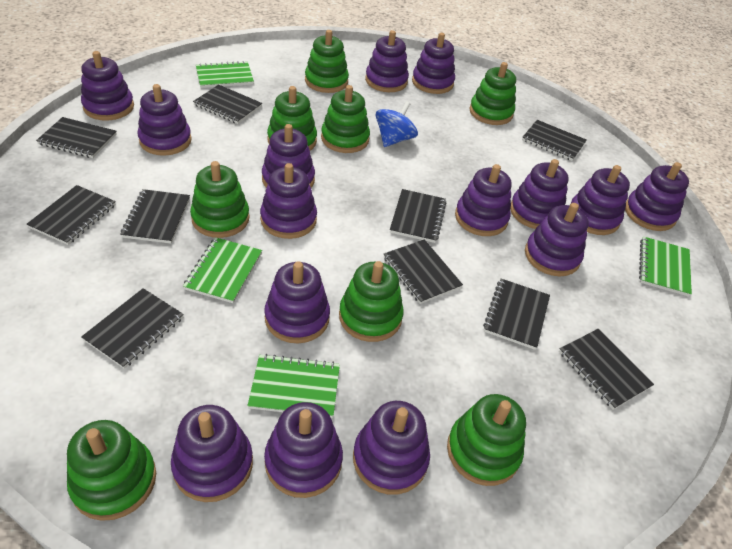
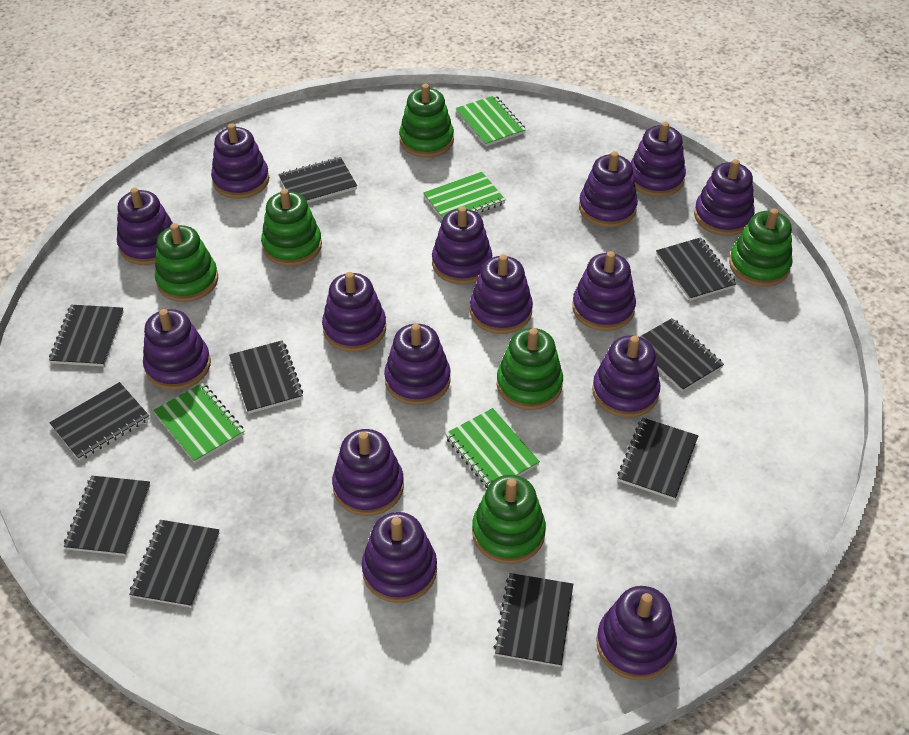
blue spinning top: [376,101,418,147] = 1 -> none = 0
green stacking toy: [67,420,156,521] [190,161,250,238] [267,86,317,151] [305,30,349,93] [321,85,370,153] [339,261,404,342] [447,394,526,486] [469,62,516,125] = 8 -> [155,223,218,302] [261,189,322,266] [399,84,454,158] [472,475,546,564] [497,328,563,410] [729,208,793,287] = 6

